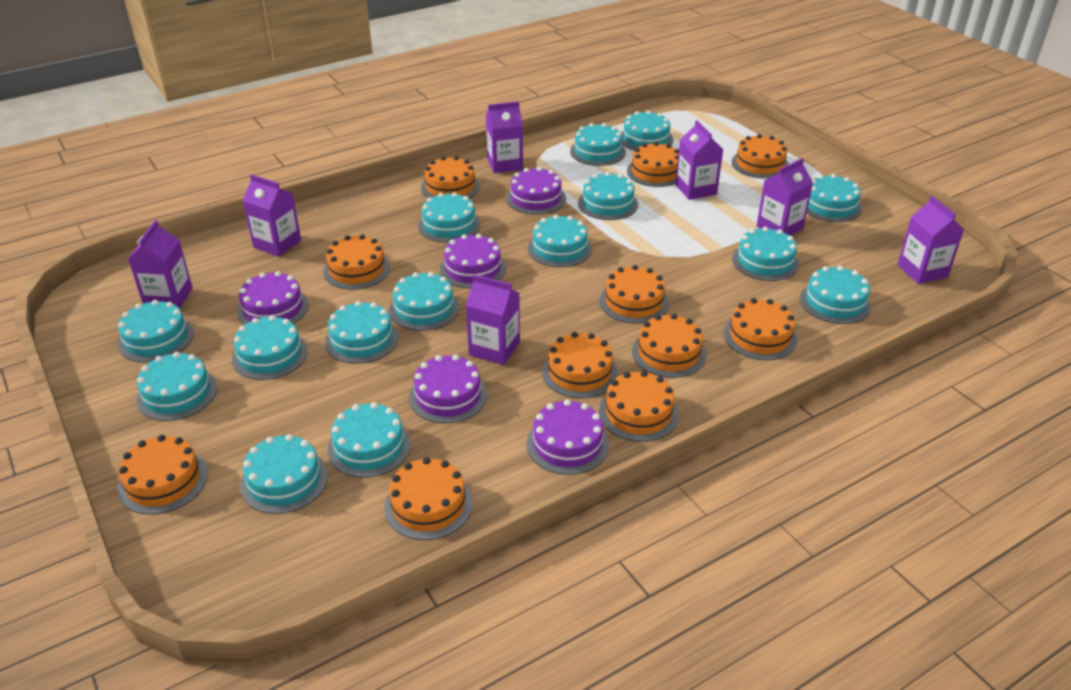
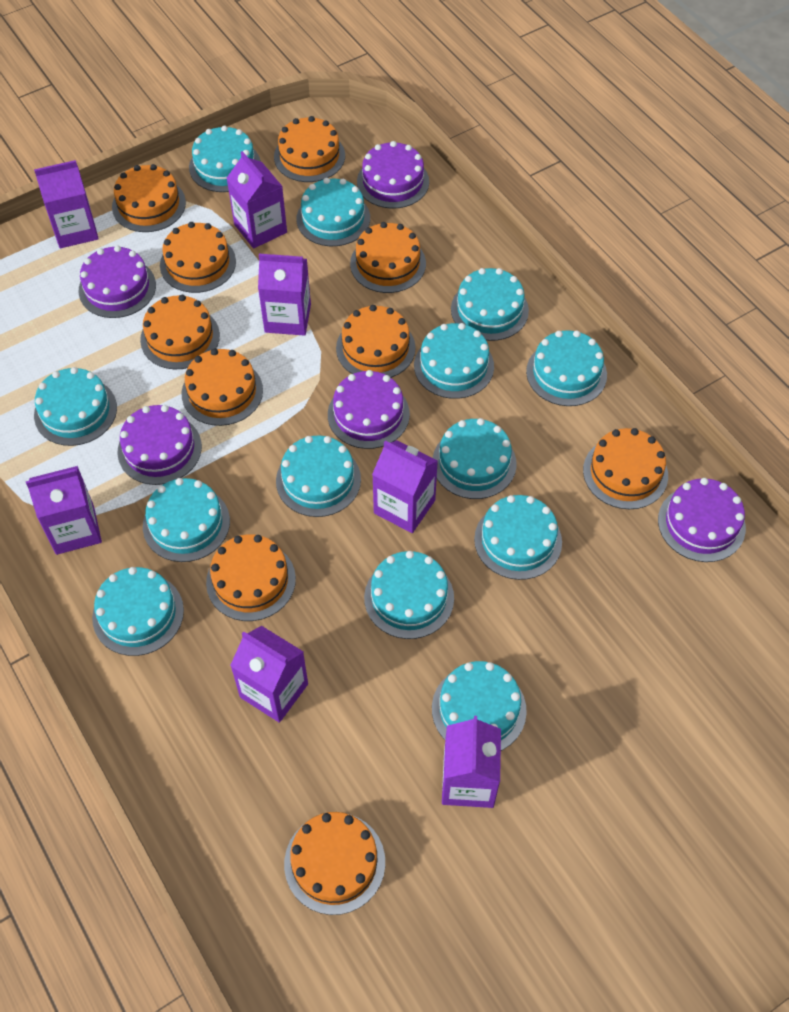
orange cake: [118,435,208,515] [323,235,390,289] [384,457,473,540] [421,156,480,198] [542,332,618,398] [599,371,679,442] [600,265,669,324] [627,142,679,187] [632,314,707,378] [724,298,797,360] [732,134,789,179] = 11 -> [112,164,186,232] [140,295,220,369] [160,222,236,293] [181,348,263,426] [206,534,296,621] [274,116,345,182] [284,812,385,915] [336,305,416,378] [350,222,426,293] [583,428,668,509] = 10
turquoise cake: [118,300,194,363] [136,352,217,421] [232,315,308,380] [240,434,328,514] [325,301,398,364] [327,402,411,478] [389,272,459,331] [418,192,480,243] [528,214,592,267] [570,123,626,166] [578,172,638,220] [621,110,673,151] [732,227,799,281] [800,266,871,324] [807,174,862,222] = 15 -> [34,367,117,446] [92,567,184,656] [143,478,230,562] [189,126,261,192] [276,435,361,517] [296,178,370,246] [364,551,454,639] [414,323,494,399] [432,661,527,751] [433,418,517,499] [451,268,529,341] [474,495,562,580] [526,330,607,406] = 13

